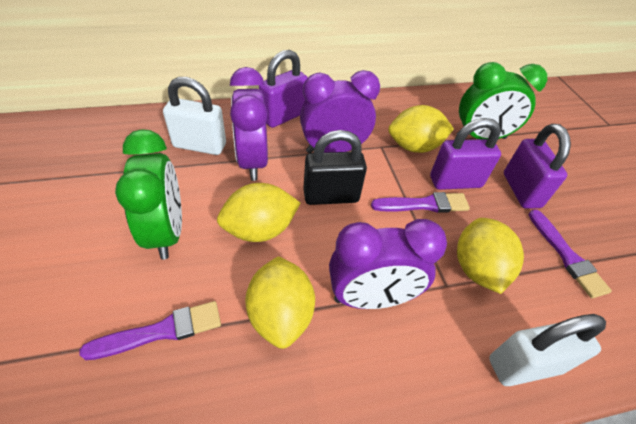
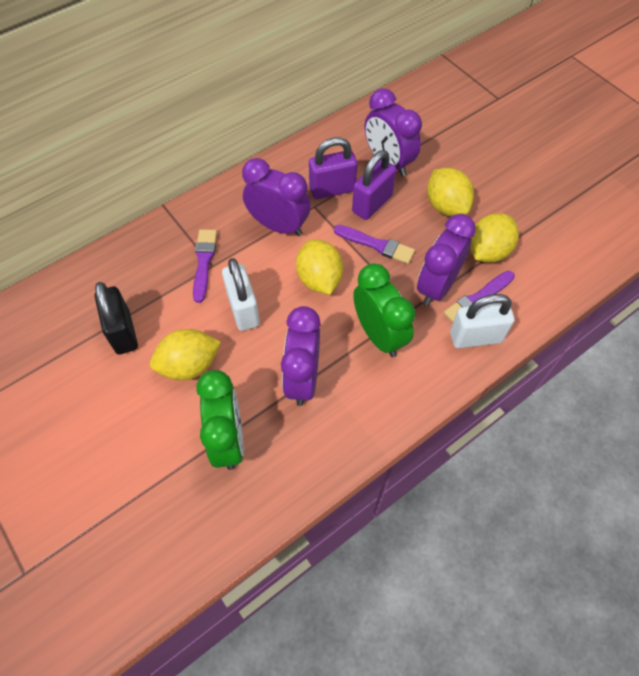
purple clock: [230,67,268,181] [300,70,380,153] [329,219,447,309] = 3 -> [242,158,311,236] [281,306,321,406] [365,88,422,177] [417,214,476,306] = 4
purple padlock: [259,50,308,128] [430,118,501,190] [504,124,571,209] = 3 -> [309,137,358,199] [352,150,396,220] = 2

